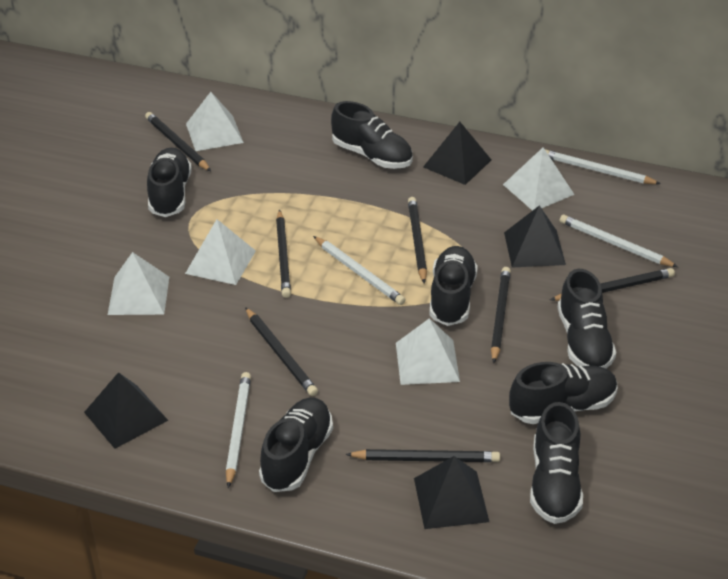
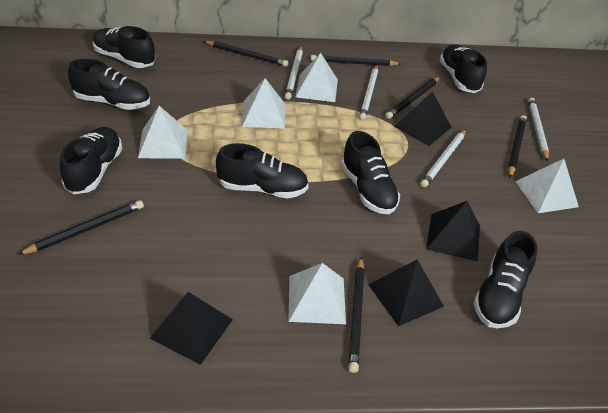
black pencil: [145,112,211,171] [245,307,318,396] [276,209,291,298] [345,449,500,462] [408,197,427,284] [491,267,511,363] [550,268,675,301] = 7 -> [18,200,144,255] [203,41,288,67] [311,55,401,66] [348,257,365,373] [385,77,440,119] [508,115,527,178] = 6

